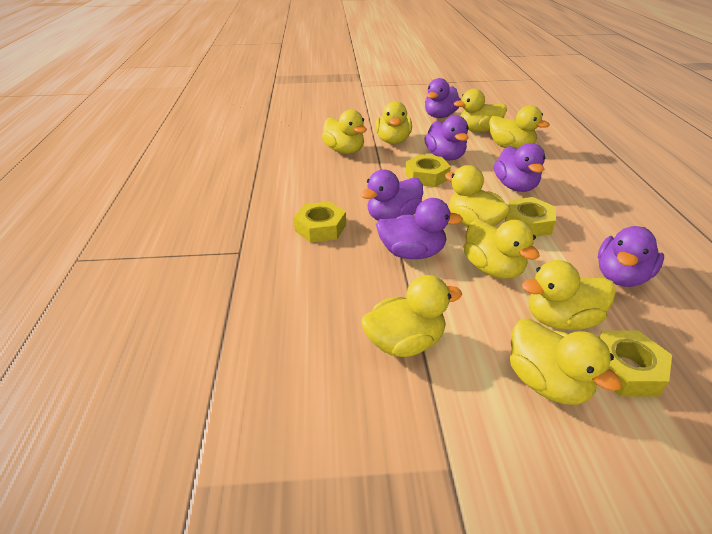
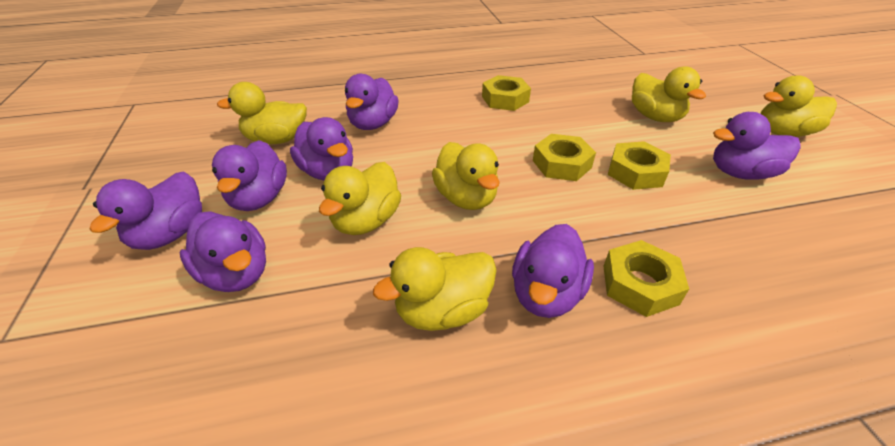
purple duck: [360,170,423,221] [376,198,463,259] [424,115,469,161] [425,78,461,118] [494,143,545,192] [598,226,664,287] = 6 -> [90,171,202,250] [180,211,266,292] [212,140,287,211] [290,117,353,180] [345,74,399,130] [512,224,594,318] [713,112,801,180] = 7
yellow duck: [322,109,367,154] [361,275,462,357] [375,101,412,144] [445,165,511,227] [454,89,507,132] [463,219,540,279] [489,105,550,149] [510,319,622,405] [522,260,616,330] = 9 -> [217,82,307,144] [319,162,401,235] [373,247,497,331] [432,142,500,210] [632,66,706,122] [761,76,837,137] = 6

